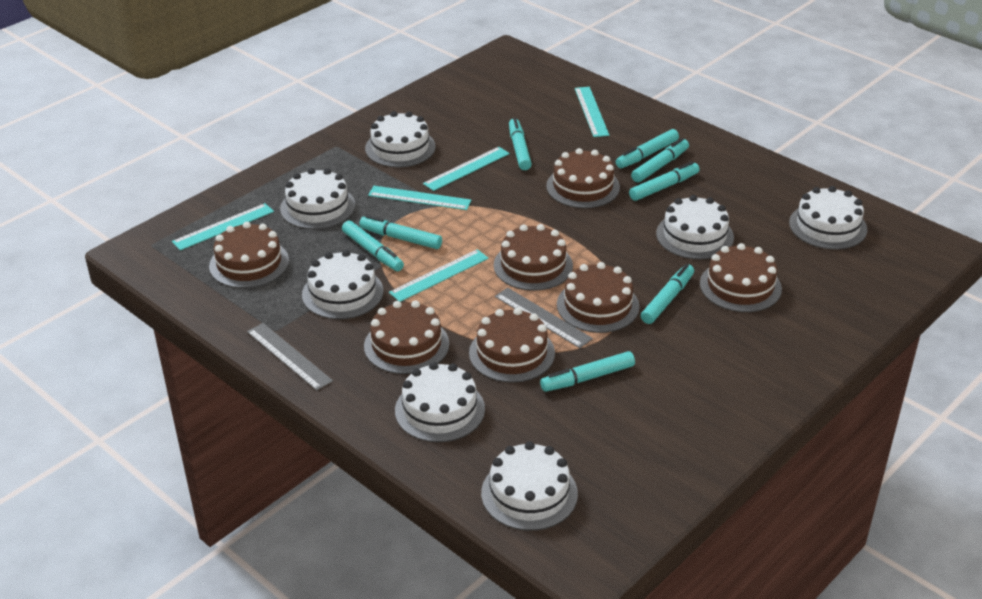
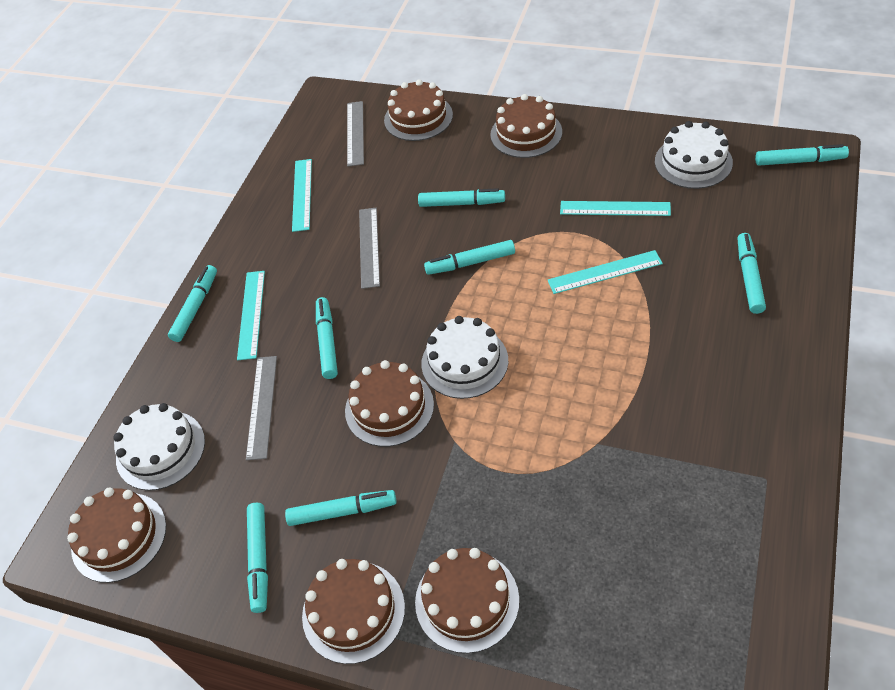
brown cake: [209,222,289,288] [364,300,449,374] [469,308,555,383] [494,224,573,291] [546,148,620,208] [557,262,639,333] [700,243,782,312] = 7 -> [67,488,166,583] [302,559,405,664] [345,360,434,447] [384,79,453,141] [415,548,519,653] [490,94,562,158] = 6
grey ruler: [247,323,333,391] [495,288,593,348] = 2 -> [246,356,277,460] [347,101,364,166] [359,208,380,289] = 3
turquoise ruler: [172,203,274,250] [368,186,471,210] [389,249,489,302] [423,147,510,191] [575,87,609,137] = 5 -> [237,271,265,360] [292,159,312,232] [547,250,663,294] [560,201,671,216] = 4
white cake: [280,168,355,229] [302,250,383,319] [365,111,436,167] [395,362,485,442] [481,441,578,531] [656,195,734,259] [789,186,867,249] = 7 -> [113,403,205,491] [421,316,508,399] [655,121,733,189] = 3

